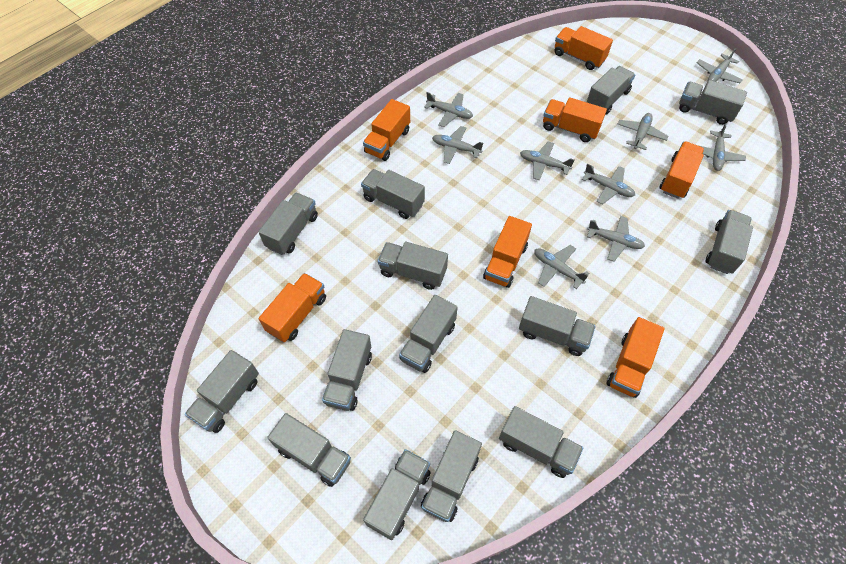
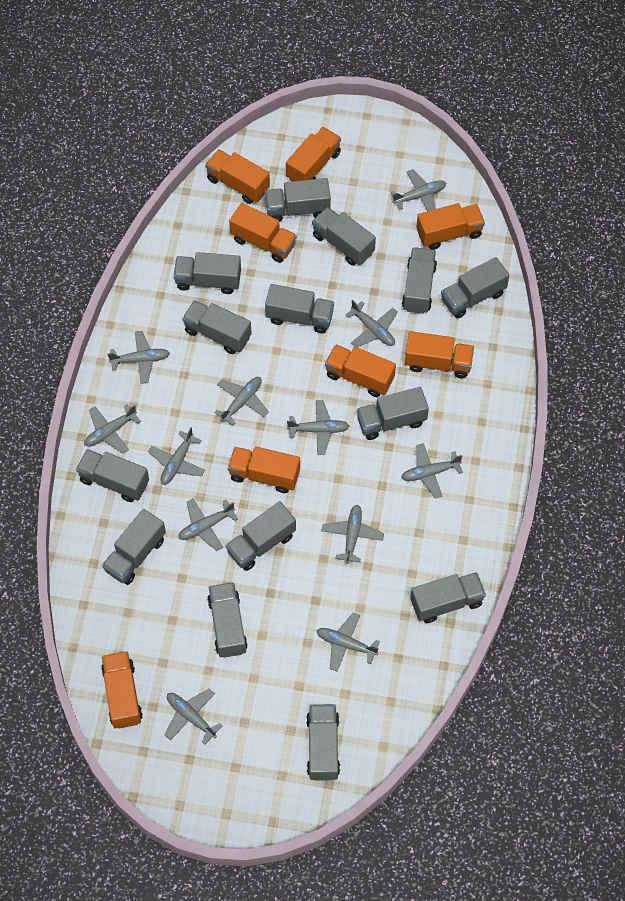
grey plane: [424,92,473,127] [432,126,483,164] [520,141,575,181] [534,245,589,289] [582,164,635,204] [587,216,645,262] [618,113,668,150] [697,48,743,83] [700,124,746,171] = 9 -> [84,404,141,454] [108,331,170,384] [148,428,205,485] [165,689,223,744] [178,499,238,551] [214,377,269,426] [287,400,349,455] [317,613,380,671] [322,505,384,564] [345,300,398,347] [390,169,446,211] [401,443,463,499] = 12
orange truck: [259,273,326,342] [363,99,410,161] [483,216,532,288] [543,97,607,142] [554,26,613,70] [606,317,665,398] [659,141,704,199] = 7 -> [101,651,143,729] [205,149,270,204] [228,446,300,493] [229,203,297,263] [286,127,341,181] [325,345,396,397] [405,331,474,378] [416,203,485,250] = 8

